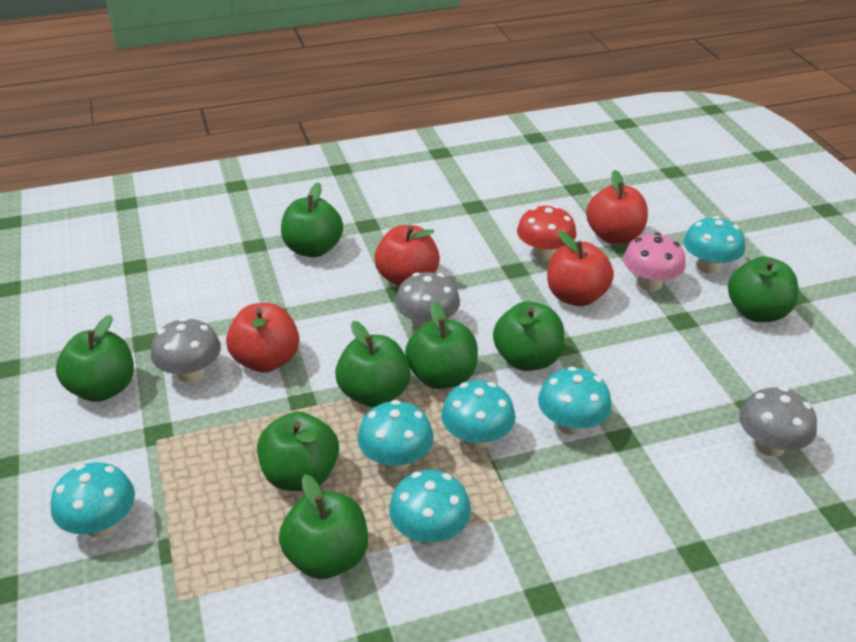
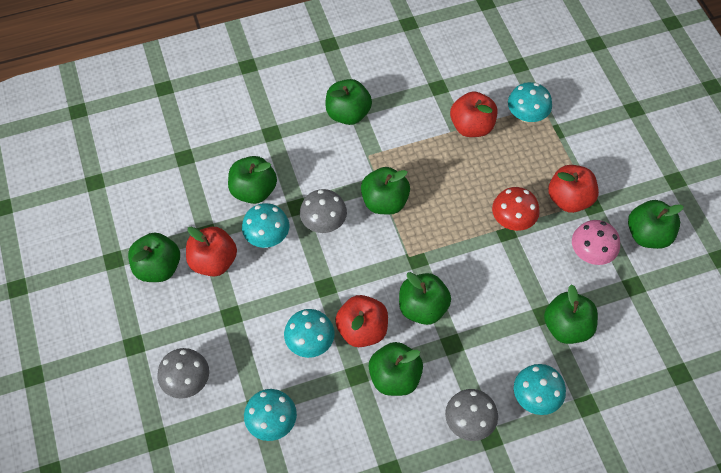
turquoise mushroom: [51,462,135,538] [358,400,434,471] [389,470,471,545] [441,381,516,449] [538,367,612,436] [683,216,745,274] = 6 -> [242,203,289,248] [244,389,297,441] [284,309,335,358] [508,82,552,123] [514,364,566,415] = 5

